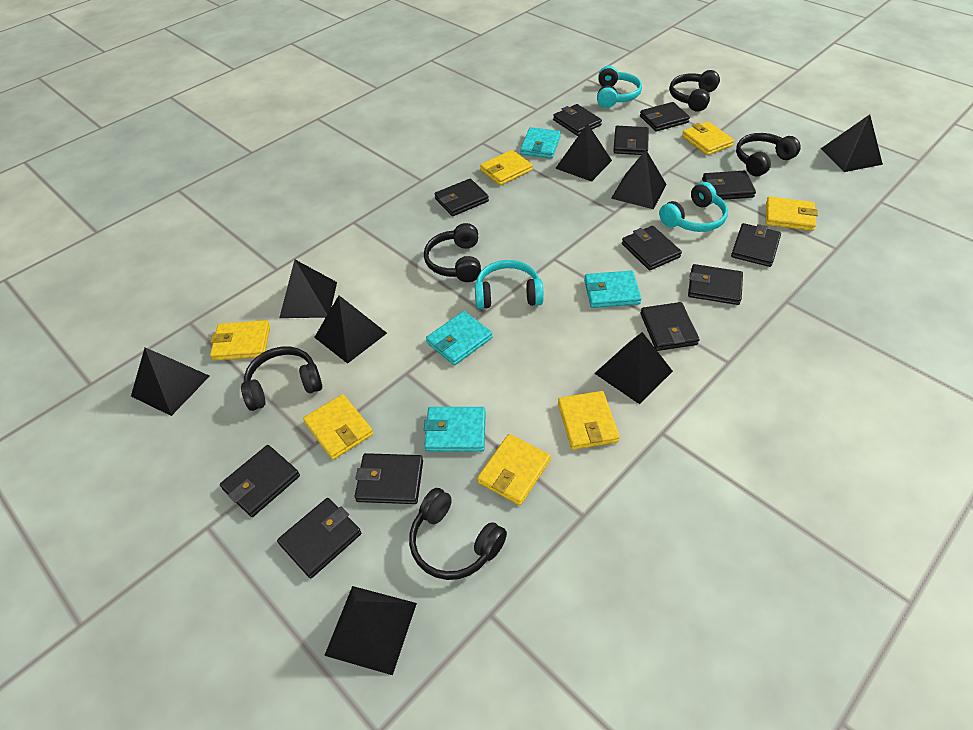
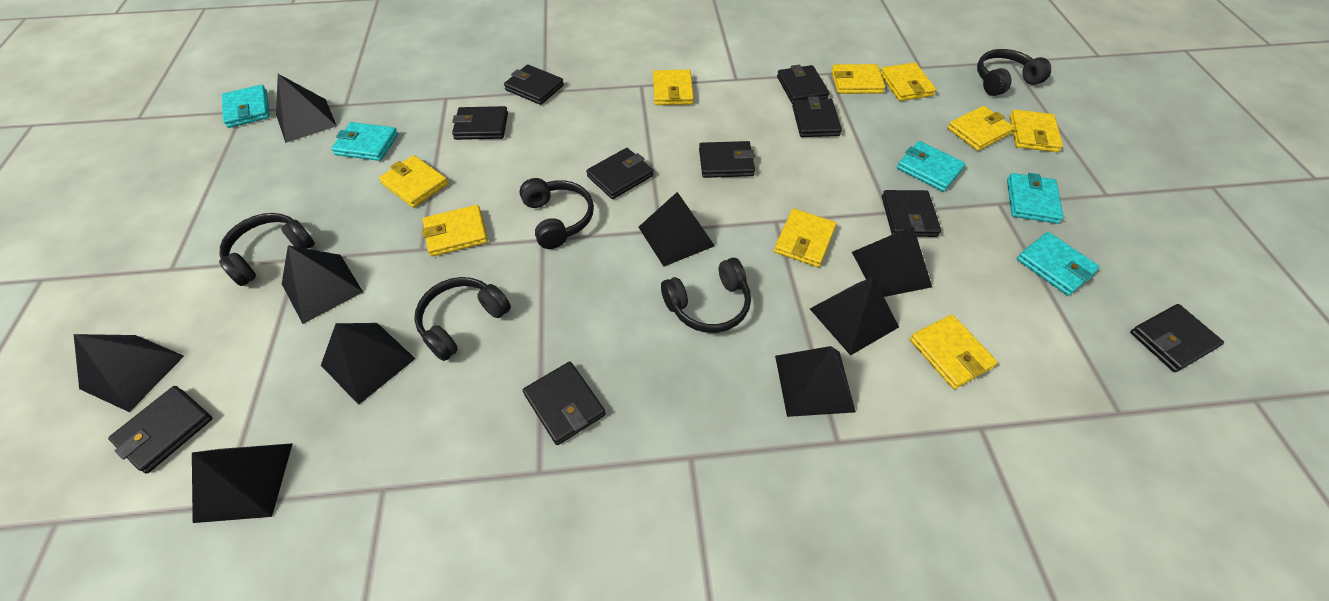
black pyramid: [131,348,210,416] [279,260,337,318] [314,295,387,364] [324,586,417,675] [555,123,612,182] [594,332,673,404] [611,150,667,209] [821,114,883,172] = 8 -> [74,334,184,412] [192,443,293,523] [276,74,337,143] [282,245,363,324] [321,323,415,405] [638,192,715,266] [775,346,856,417] [810,277,899,356] [852,226,932,297] = 9
black wallet: [220,445,300,517] [277,498,361,578] [355,453,423,504] [435,179,489,216] [553,104,602,136] [613,126,649,155] [622,226,682,270] [640,102,690,132] [640,302,699,351] [688,264,743,305] [702,171,756,200] [731,223,781,267] = 12 -> [108,386,213,473] [452,106,508,140] [504,64,564,105] [523,362,606,445] [586,148,653,199] [699,141,755,178] [777,65,829,104] [792,96,842,137] [882,190,941,237] [1130,304,1224,372] = 10
turquoise headphones: [475,260,544,309] [597,66,642,108] [659,182,728,232] = 3 -> none = 0
turquoise wallet: [424,407,486,452] [426,311,493,365] [520,127,561,158] [584,271,642,308] = 4 -> [222,85,270,128] [331,122,398,161] [897,141,966,192] [1007,173,1064,224] [1017,232,1100,296] = 5
yellow wallet: [210,320,270,361] [303,394,373,460] [477,434,551,505] [480,150,533,186] [558,391,620,450] [682,122,734,155] [766,197,818,231] = 7 -> [379,155,448,208] [422,205,488,257] [653,69,694,105] [774,208,837,267] [831,64,885,94] [881,62,936,101] [910,314,998,389] [948,106,1015,151] [1010,110,1063,152] = 9

